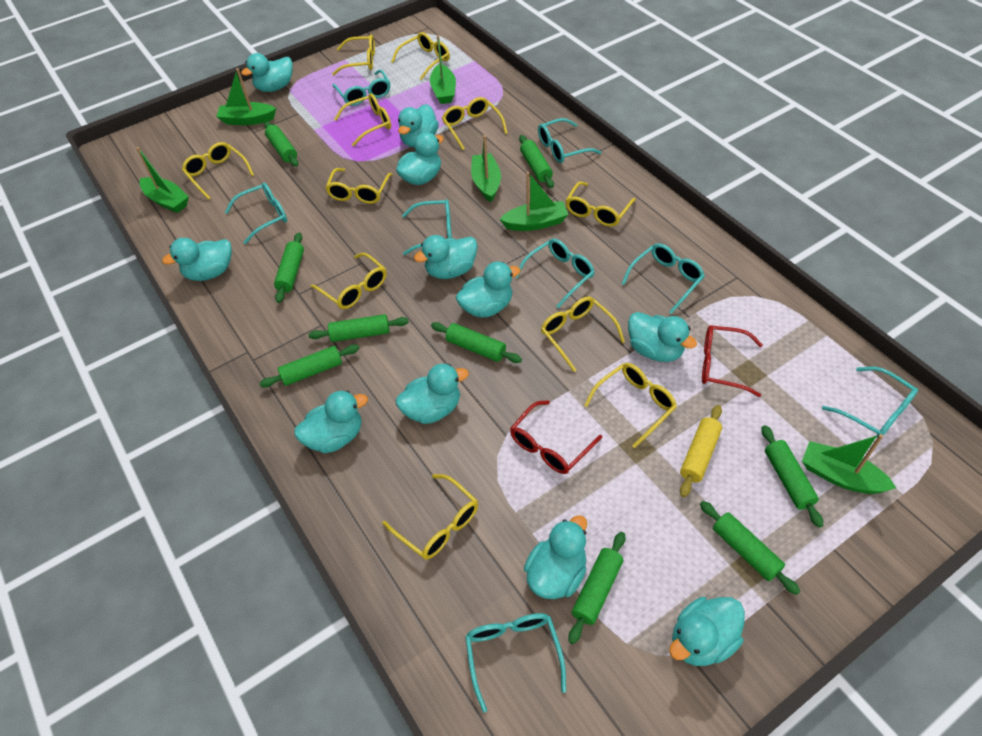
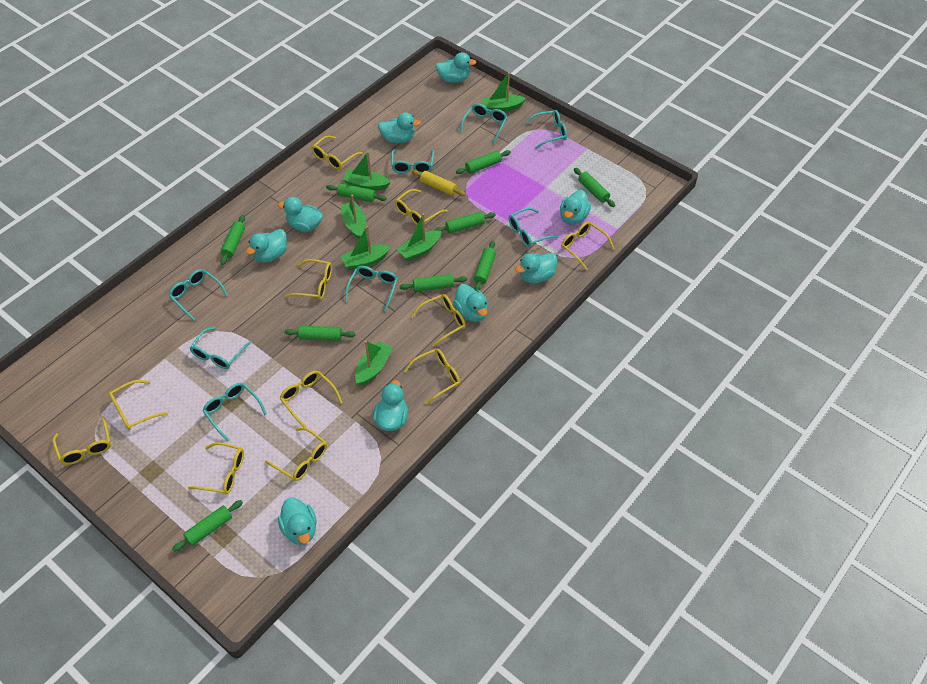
red glasses: [510,400,602,474] [702,325,763,397] = 2 -> none = 0
turquoise duck: [162,238,232,281] [241,53,292,92] [294,390,368,453] [396,132,444,185] [396,364,469,424] [398,104,439,147] [414,235,478,279] [456,262,521,318] [524,515,587,599] [628,312,697,362] [669,597,745,666] = 11 -> [246,229,287,263] [278,197,323,232] [278,497,317,545] [373,380,408,431] [378,112,421,143] [436,52,476,83] [453,284,487,322] [515,253,557,283] [560,190,591,225] = 9

